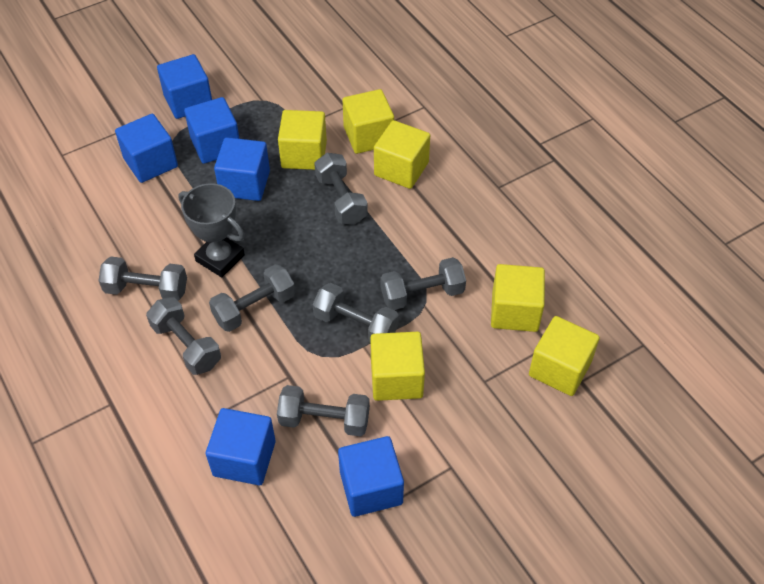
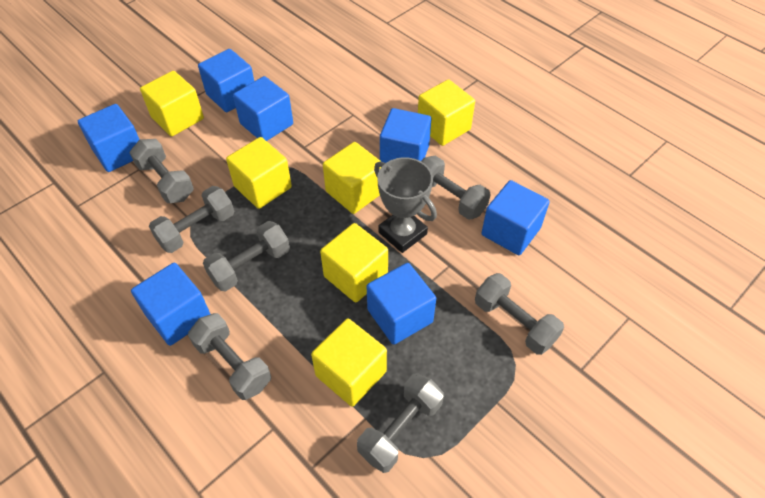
blue cube: [115,114,178,183] [157,54,212,119] [184,97,240,164] [206,408,276,485] [214,137,270,201] [338,436,404,517] = 6 -> [78,104,140,172] [131,263,210,346] [198,49,254,112] [233,76,293,141] [367,263,436,345] [380,108,431,163] [481,180,550,255] = 7

